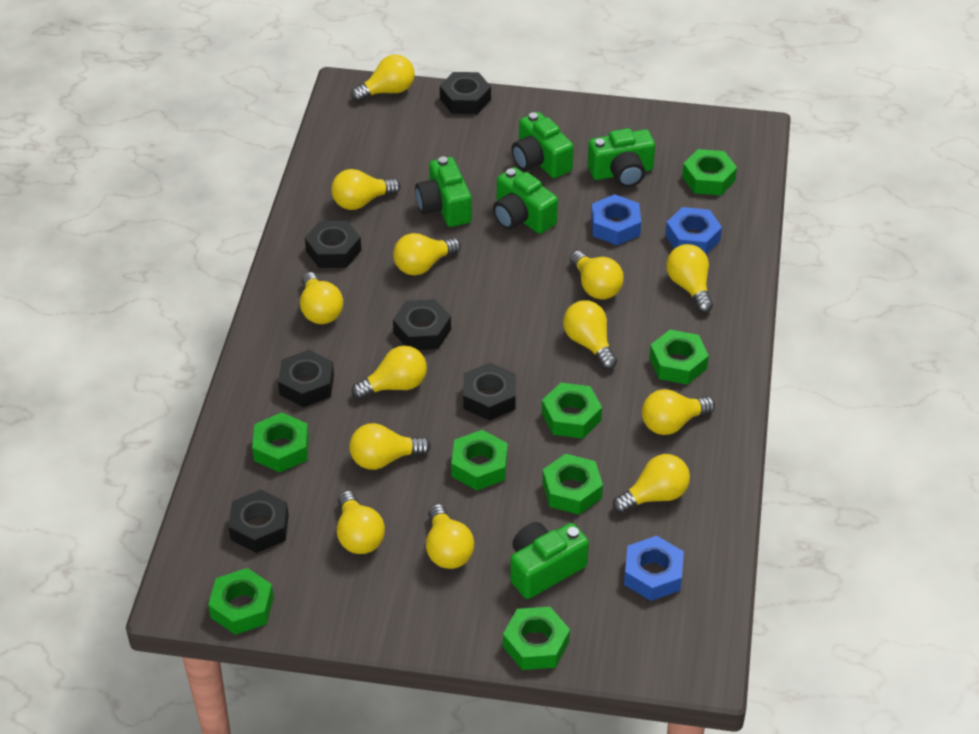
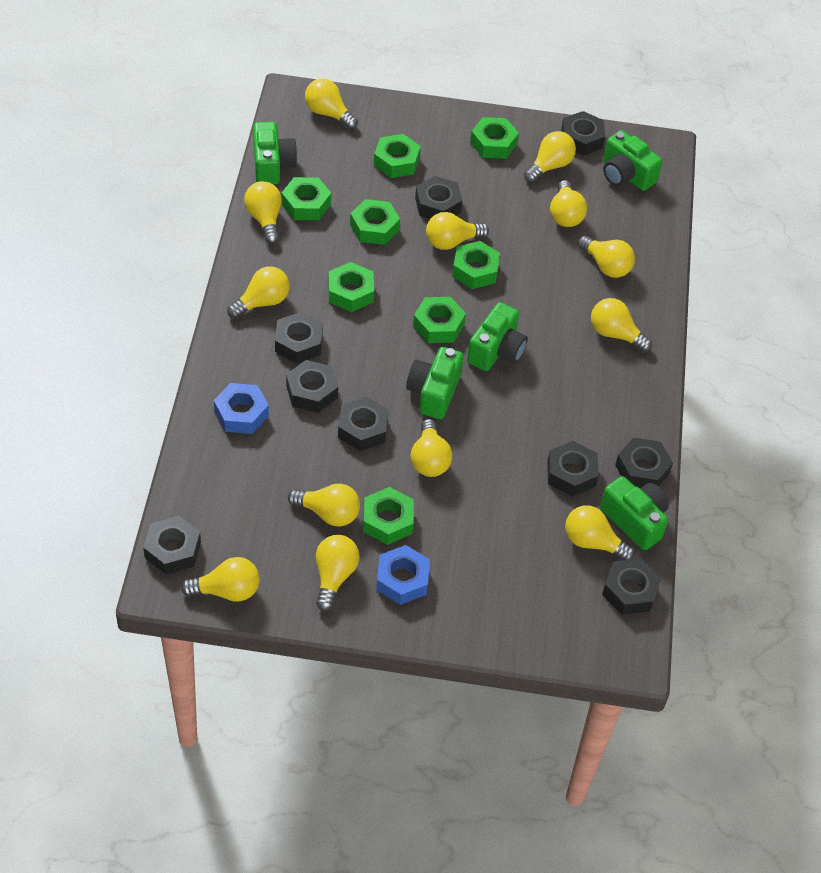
black nut: [228,490,289,553] [278,350,334,407] [305,221,361,268] [393,299,451,350] [440,72,491,114] [463,363,516,420] = 6 -> [143,516,201,574] [275,312,323,364] [286,360,338,413] [338,397,389,451] [415,176,463,219] [547,441,599,497] [561,111,605,156] [602,559,661,615] [615,438,673,488] = 9
blue nut: [591,194,641,245] [624,536,684,601] [665,207,722,254] = 3 -> [214,383,269,434] [376,545,430,605] = 2

